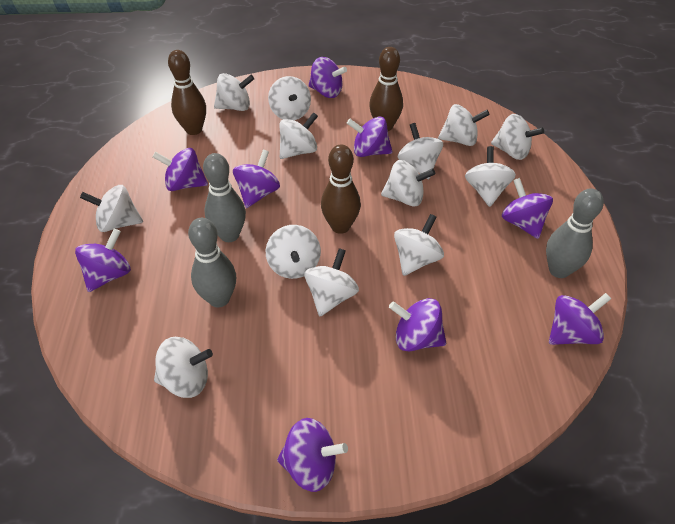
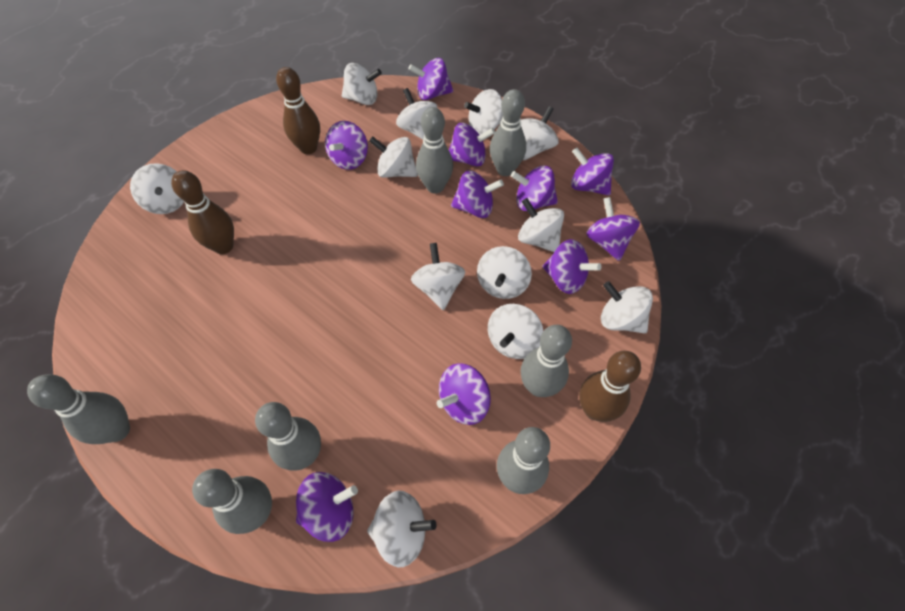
grey bowling pin: [188,218,236,307] [203,153,246,242] [546,188,604,278] = 3 -> [27,374,130,444] [192,469,272,534] [255,402,321,471] [416,107,453,194] [490,89,526,176] [497,427,550,494] [520,325,572,397] = 7
purple spinning top: [75,229,131,292] [153,148,208,191] [233,150,280,208] [277,418,348,492] [308,57,347,98] [347,117,393,157] [389,298,446,351] [502,178,553,239] [549,293,611,345] = 9 -> [296,472,358,542] [325,121,368,170] [408,58,453,100] [437,363,491,425] [449,123,495,167] [451,170,504,218] [511,166,558,211] [542,239,602,294] [571,147,614,195] [586,197,640,261] = 10
white spinning top: [80,185,143,232] [154,337,213,398] [214,73,254,111] [266,225,321,279] [268,76,311,120] [280,112,318,159] [304,248,359,316] [381,160,435,206] [394,214,444,276] [398,123,443,179] [438,104,490,146] [465,146,516,207] [491,114,544,160] = 13 -> [130,163,184,214] [342,63,382,105] [367,491,437,568] [369,136,418,178] [396,88,437,140] [411,243,465,310] [464,89,503,135] [477,246,532,299] [488,304,543,359] [518,198,564,252] [520,106,559,161] [601,281,653,334] = 12

